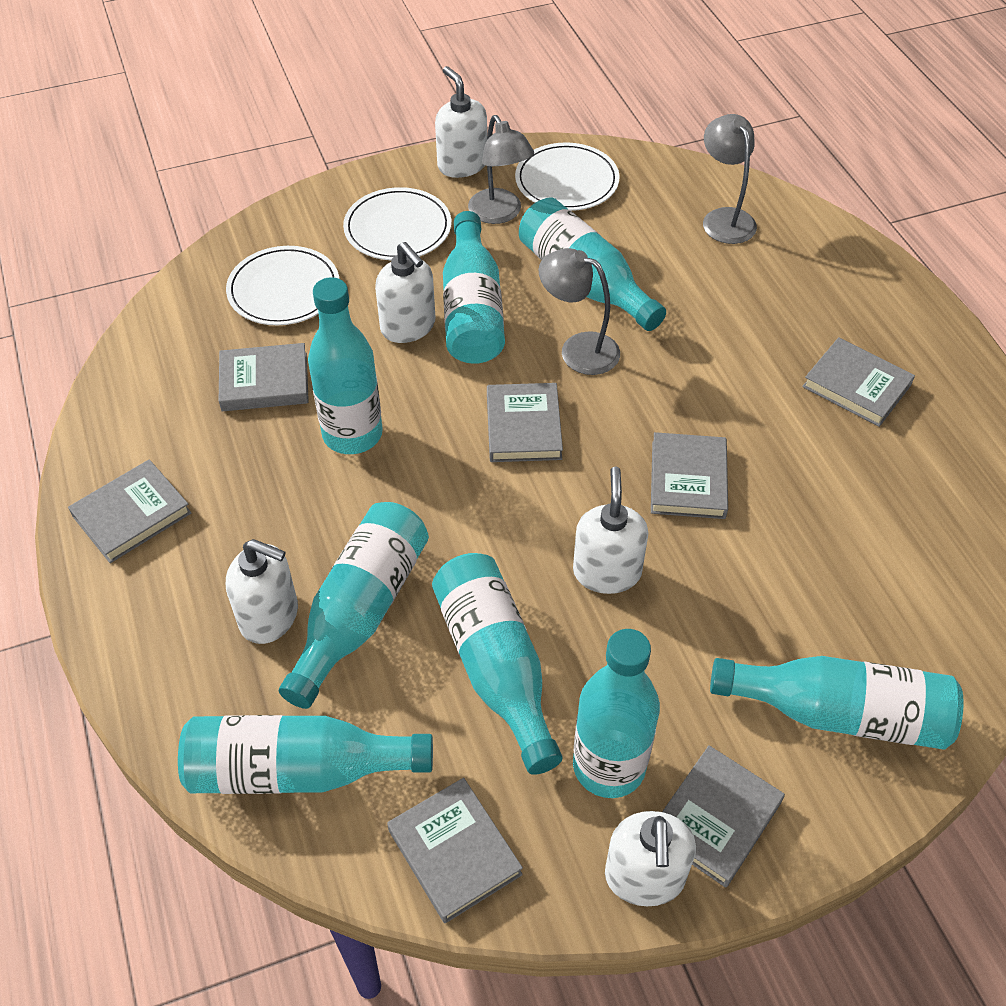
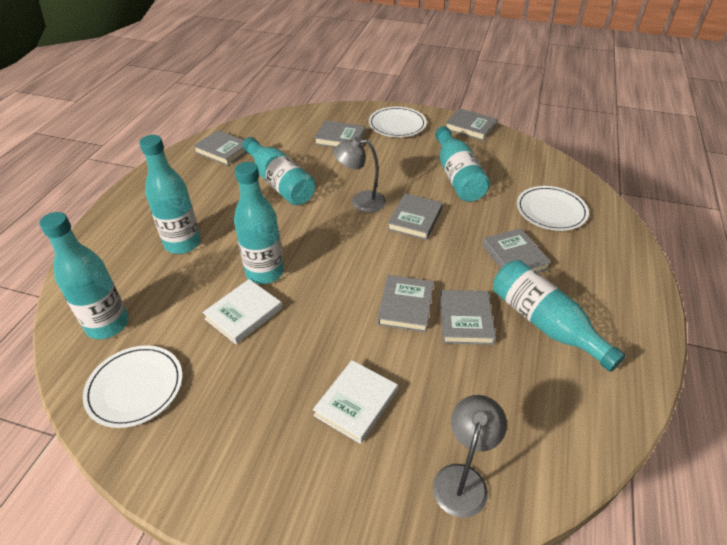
grey lamp: [468,115,534,224] [538,248,620,375] [703,114,757,244] = 3 -> [333,137,386,212] [433,395,507,518] = 2
turquoise bottle: [178,715,433,794] [279,502,429,709] [308,277,383,454] [432,553,562,775] [443,211,505,364] [519,198,666,331] [573,629,660,798] [710,656,964,749] = 8 -> [39,212,128,339] [139,135,201,254] [234,162,284,284] [242,137,316,205] [435,126,490,202] [493,260,626,372] = 6
white book: none = 0 -> [202,279,282,344] [313,360,398,444] = 2
white soap dispenser: [226,539,298,644] [375,242,435,343] [435,66,487,178] [573,467,648,594] [605,811,696,906] = 5 -> none = 0

